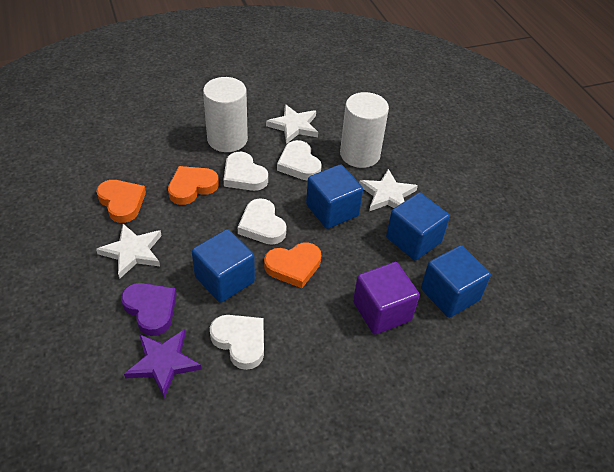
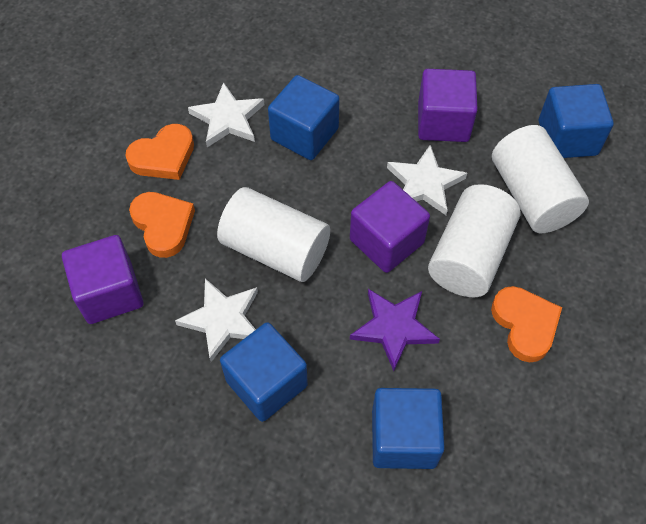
purple cube: [353,262,420,334] = 1 -> [62,235,143,324] [350,181,430,273] [418,69,478,142] = 3
purple heart: [121,283,177,336] = 1 -> none = 0
white cylinder: [203,77,248,152] [340,92,389,168] = 2 -> [217,187,330,282] [428,184,520,297] [492,125,589,233] = 3
white heart: [210,315,264,370] [224,152,268,191] [238,198,287,245] [277,140,322,181] = 4 -> none = 0

